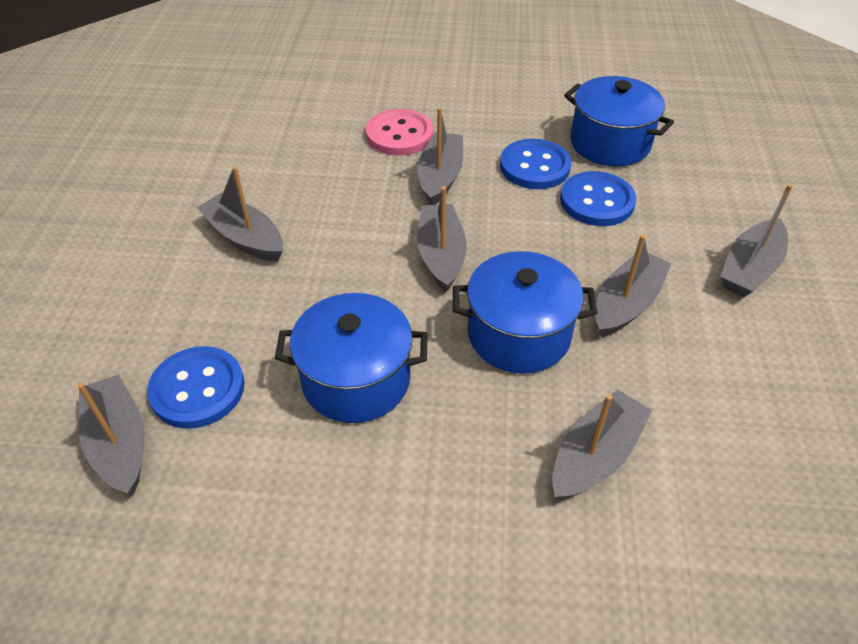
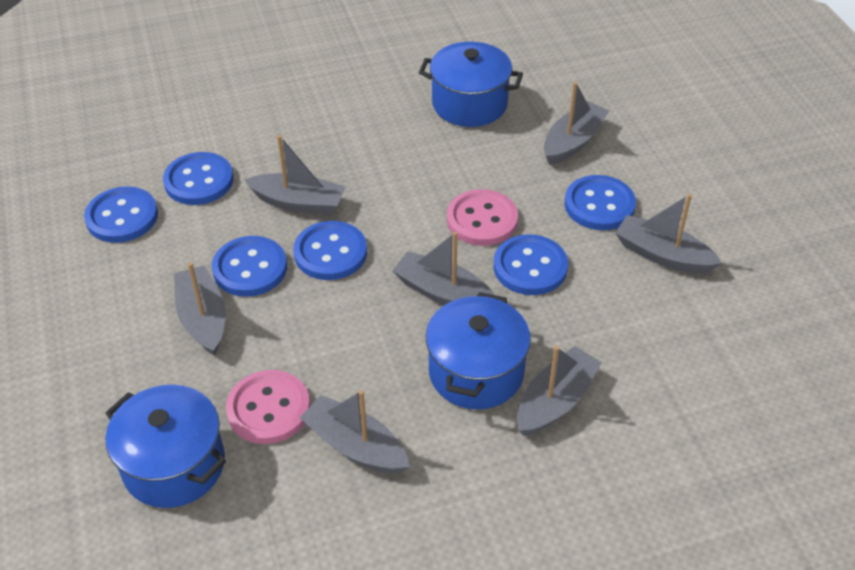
blue button: [147,346,244,429] [500,139,571,189] [560,171,636,226] = 3 -> [84,186,158,243] [163,152,233,205] [212,236,287,297] [293,221,367,280] [494,234,568,295] [564,175,636,230] = 6
pink button: [366,109,433,156] = 1 -> [226,370,310,444] [447,189,518,246] = 2

